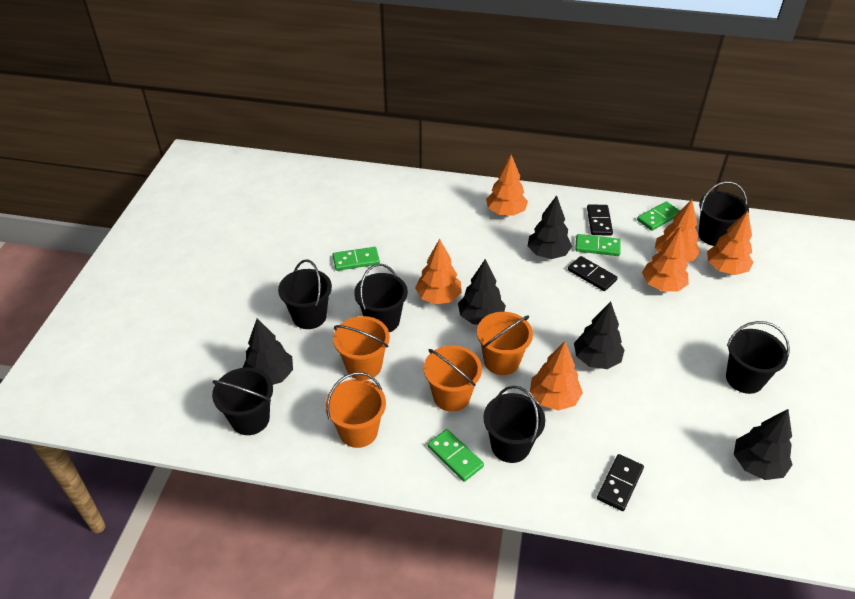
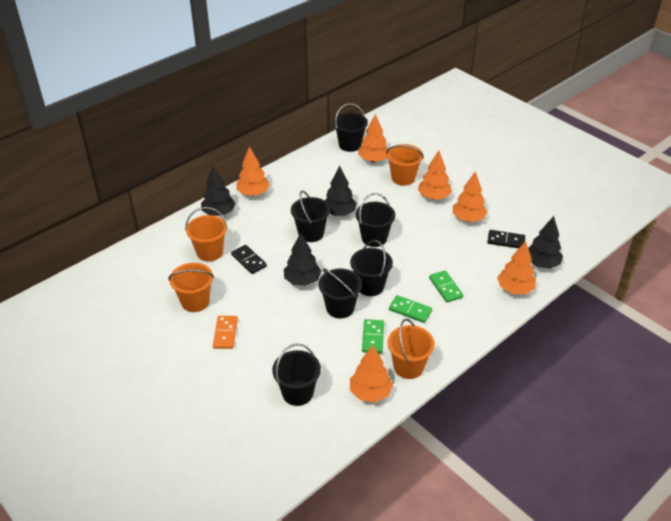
black domino: [568,256,618,291] [587,204,613,236] [597,454,644,511] = 3 -> [231,245,267,274] [487,230,525,248] = 2
black tree: [243,318,293,385] [458,259,506,325] [528,195,572,259] [574,301,625,369] [734,409,793,480] = 5 -> [201,166,236,216] [284,233,322,286] [324,166,357,216] [528,216,563,269] = 4
green domino: [333,247,380,271] [427,429,484,482] [575,234,621,256] [637,201,680,231] = 4 -> [362,319,384,354] [389,295,432,323] [429,270,463,303] = 3
orange domino: none = 0 -> [213,316,238,349] = 1

